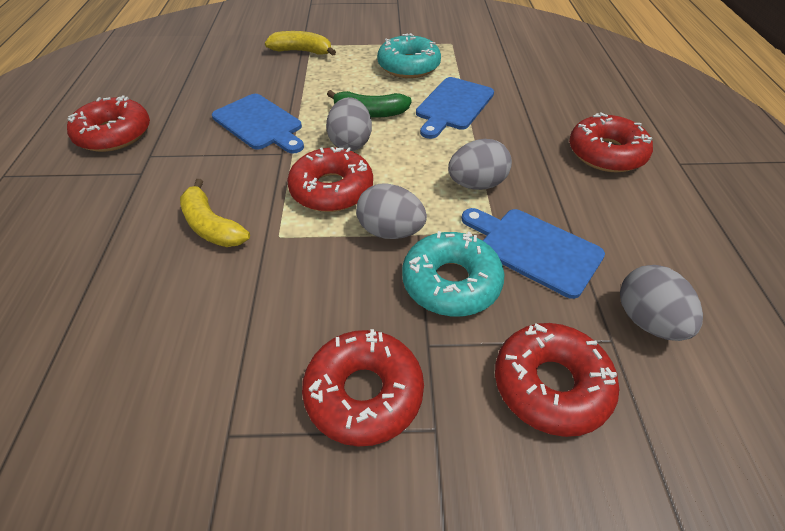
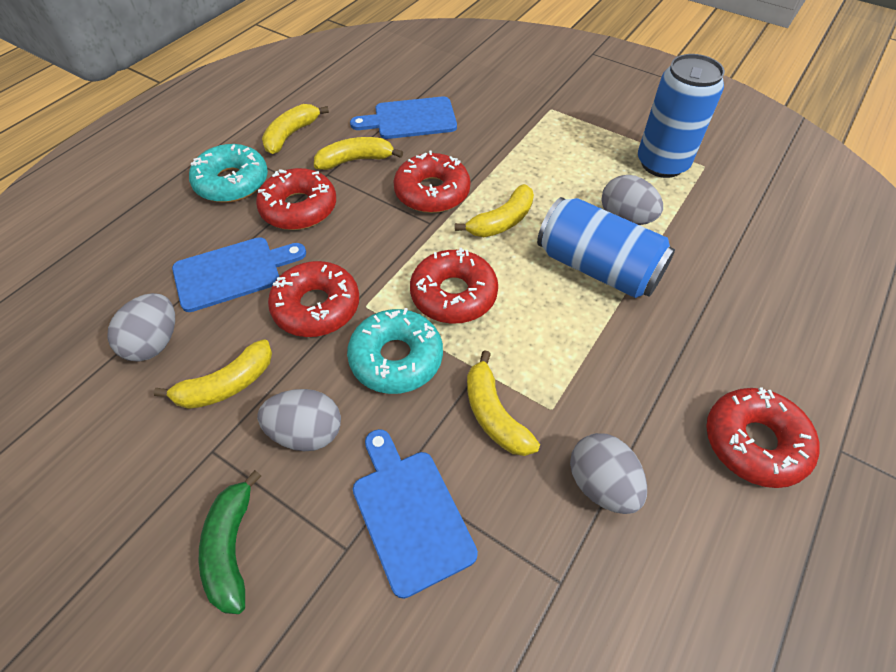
blue can: none = 0 -> [537,197,675,298] [638,54,725,178] = 2
yellow banana: [180,179,250,247] [265,31,336,56] = 2 -> [154,339,272,409] [262,104,329,154] [314,137,403,170] [455,184,534,237] [467,350,540,456] = 5

